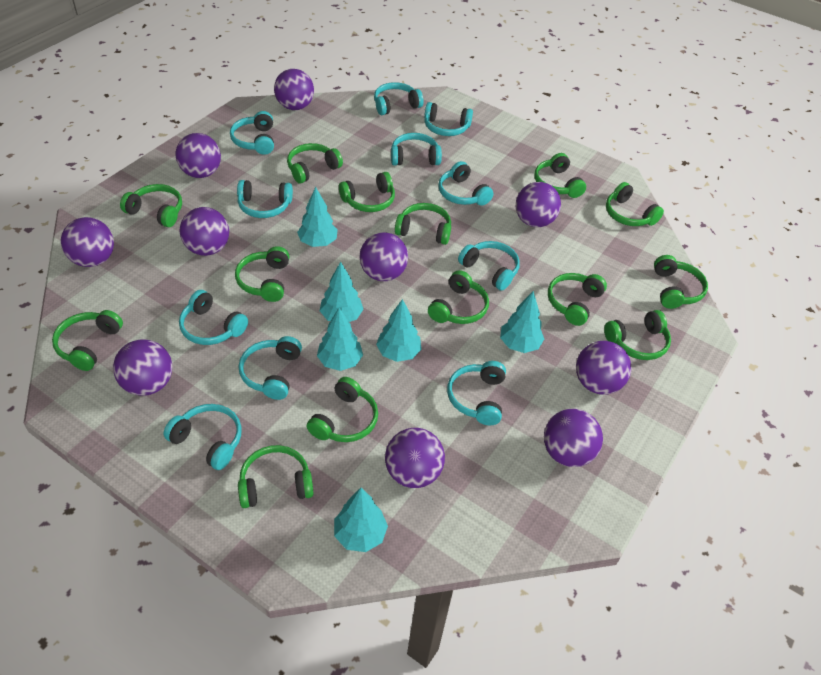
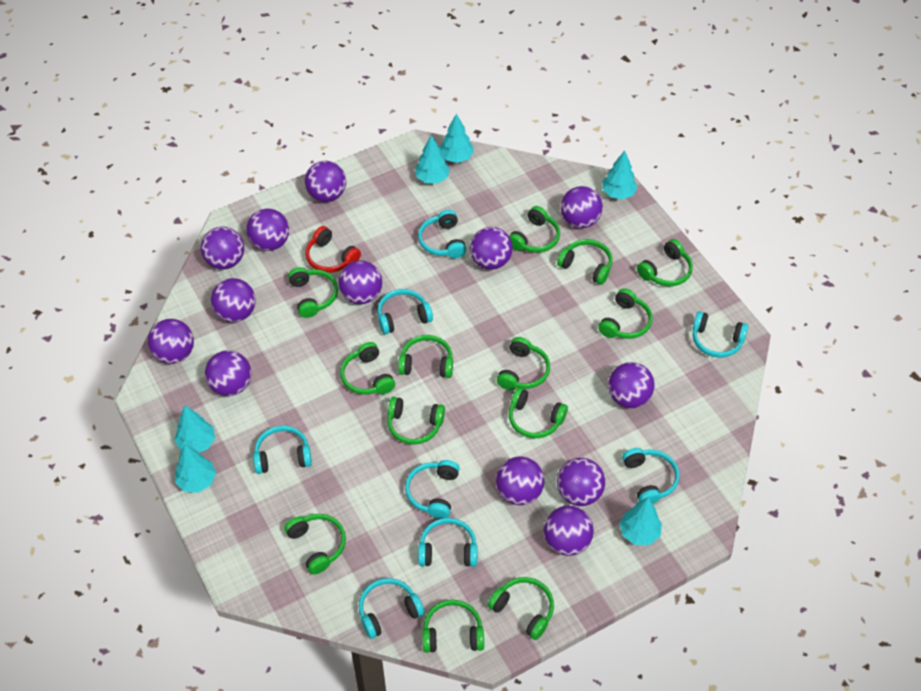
green headphones: [52,310,123,371] [120,184,182,227] [235,246,290,302] [238,445,314,508] [287,143,343,184] [307,377,378,442] [339,172,395,212] [395,203,451,245] [428,270,489,324] [534,153,586,198] [548,273,607,326] [604,310,671,360] [606,182,664,226] [654,255,708,309] = 14 -> [285,514,346,575] [288,267,338,318] [340,342,395,395] [388,397,445,445] [398,335,453,378] [422,600,484,653] [488,577,554,640] [497,337,550,390] [509,206,560,253] [509,387,568,438] [557,239,613,285] [598,288,652,339] [637,239,693,286] = 13
purple ball: [61,217,114,267] [113,339,172,396] [176,133,221,178] [180,207,229,256] [274,69,314,110] [359,232,408,281] [385,428,445,488] [516,182,561,227] [544,409,603,467] [576,341,631,394] = 10 -> [148,319,194,364] [201,227,244,270] [205,350,251,396] [211,278,256,322] [246,208,289,251] [305,161,346,202] [339,261,382,304] [470,227,513,270] [496,456,544,505] [544,506,594,556] [557,458,605,506] [561,186,603,228] [608,362,655,408] = 13
red headphones: none = 0 -> [305,226,361,273] = 1
turquoise headphones: [164,404,242,470] [179,290,248,345] [230,111,274,155] [237,180,293,218] [238,336,302,400] [374,82,424,115] [391,133,442,165] [424,102,473,136] [438,161,493,206] [447,361,506,425] [458,241,520,291] = 11 -> [253,426,312,474] [359,578,424,639] [377,289,433,334] [405,460,460,519] [418,210,466,258] [418,518,477,567] [622,448,679,504] [692,311,748,358] = 8

